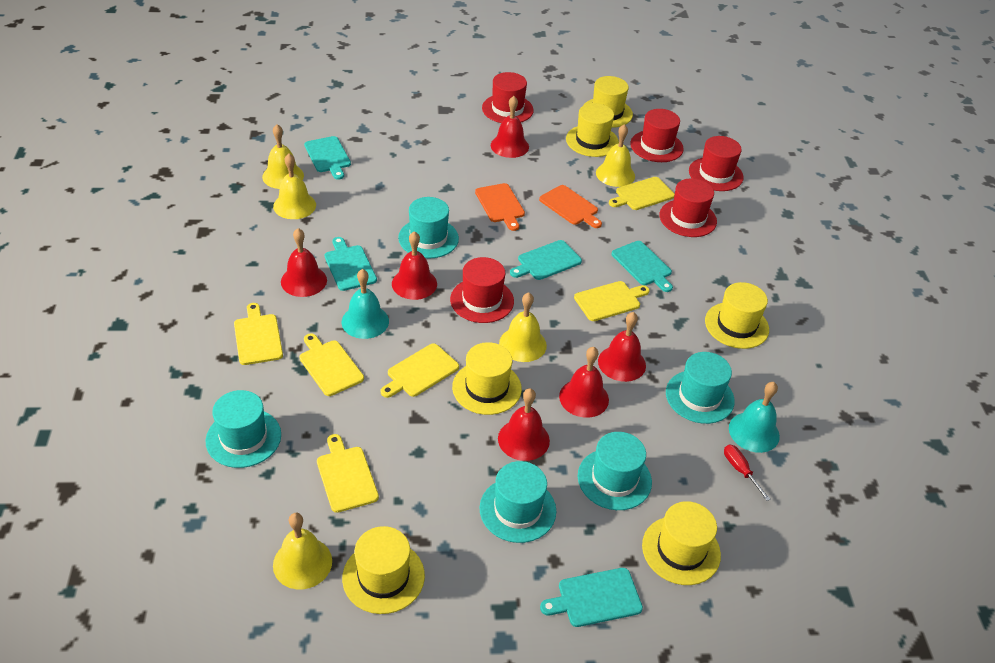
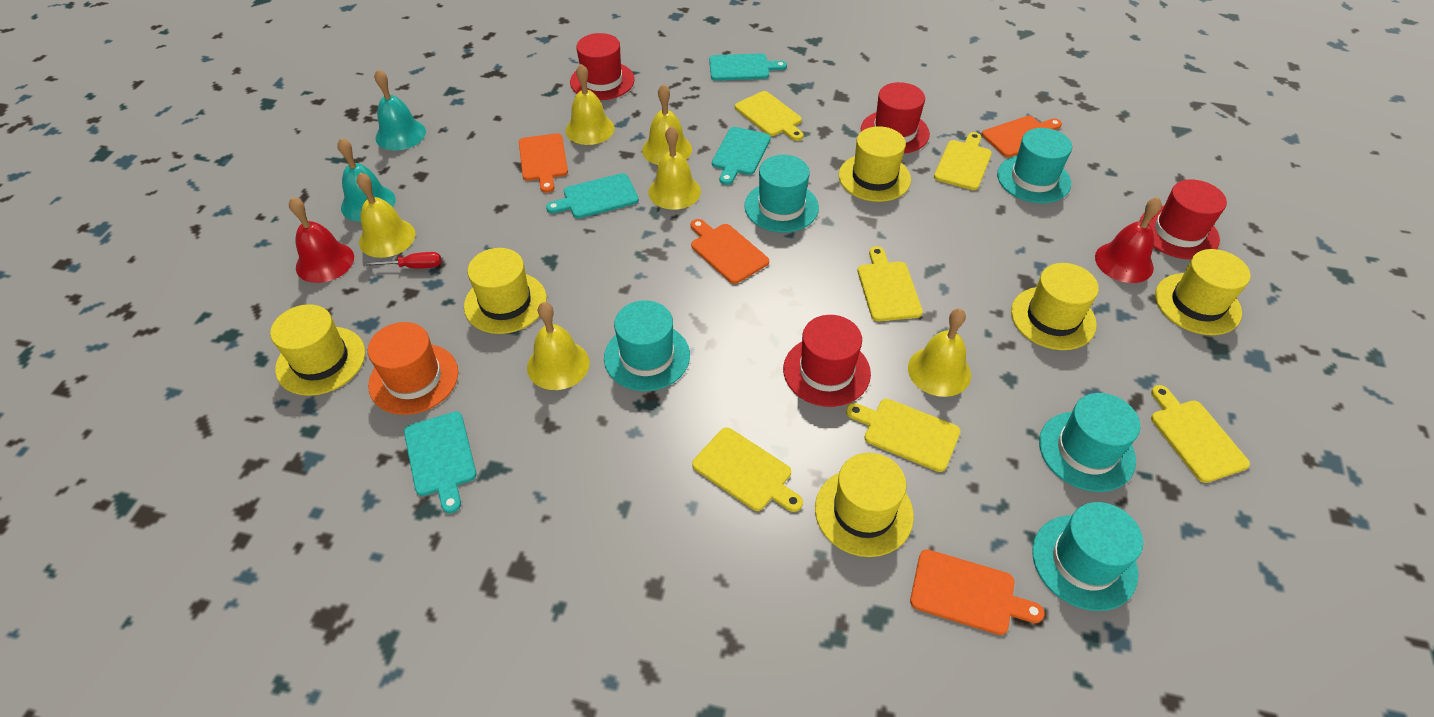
orange cutting board: [475,183,525,231] [539,185,602,228] = 2 -> [519,133,568,193] [691,219,769,284] [910,549,1044,635] [982,116,1062,157] = 4
orange hat: none = 0 -> [368,322,458,415] = 1
red bell: [281,228,327,297] [392,231,437,300] [491,96,529,158] [498,388,550,461] [559,347,609,418] [598,312,646,382] = 6 -> [289,197,354,283] [1095,197,1162,283] = 2
red hat: [450,257,514,323] [482,72,534,123] [630,109,684,162] [659,178,717,237] [689,136,744,191] = 5 -> [570,33,635,100] [783,315,871,407] [861,82,930,153] [1140,179,1227,259] = 4
turquoise cutting board: [304,136,351,180] [325,237,377,291] [510,240,582,280] [540,568,643,627] [612,241,673,292] = 5 -> [404,411,476,513] [546,173,639,218] [709,53,787,81] [712,127,771,185] = 4
yellow bell: [262,124,304,189] [273,154,316,219] [273,513,332,589] [499,292,547,362] [596,124,635,187] = 5 -> [356,172,415,258] [527,302,590,390] [565,64,615,145] [642,84,692,165] [648,126,701,210] [908,308,971,397] = 6

